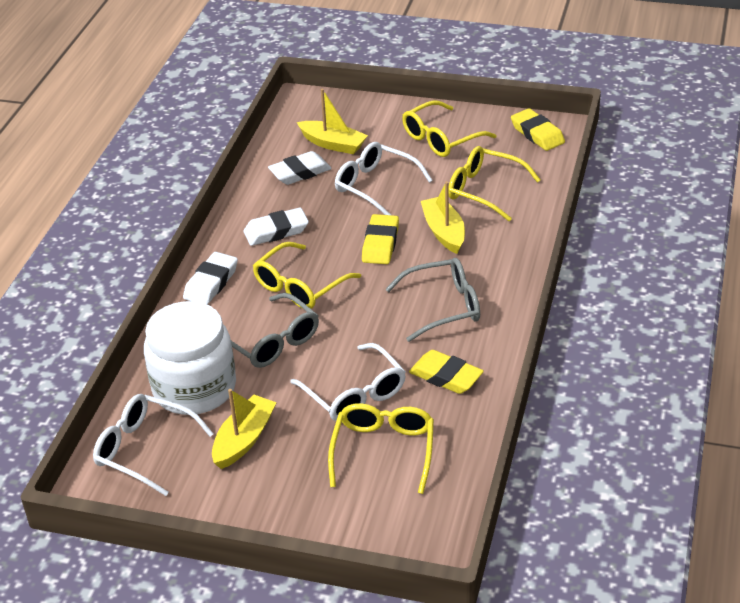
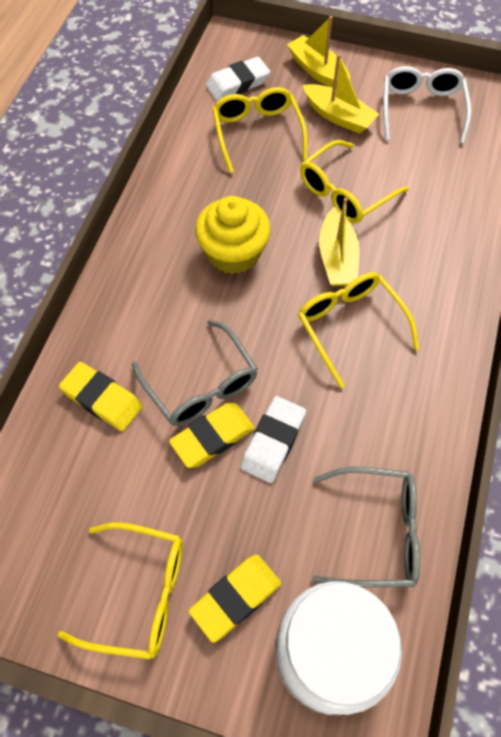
white eraser: [183,252,238,305] [243,208,309,246] [268,151,332,185] = 3 -> [206,57,270,101] [240,396,306,483] = 2
white glasses: [93,394,214,496] [290,343,406,421] [335,142,433,215] = 3 -> [383,66,471,144] = 1
yellow cupcake: none = 0 -> [195,196,271,274] = 1

